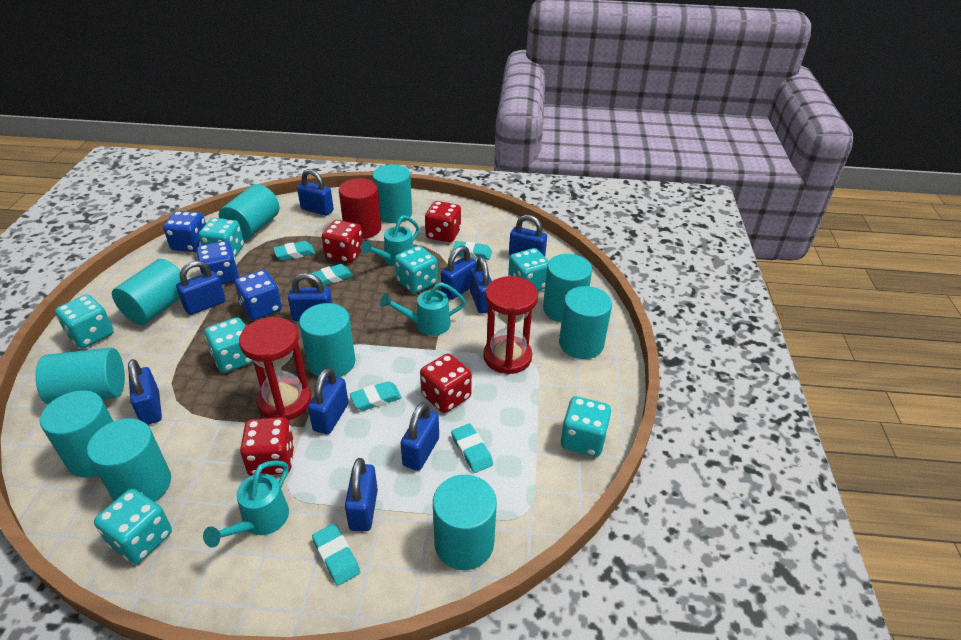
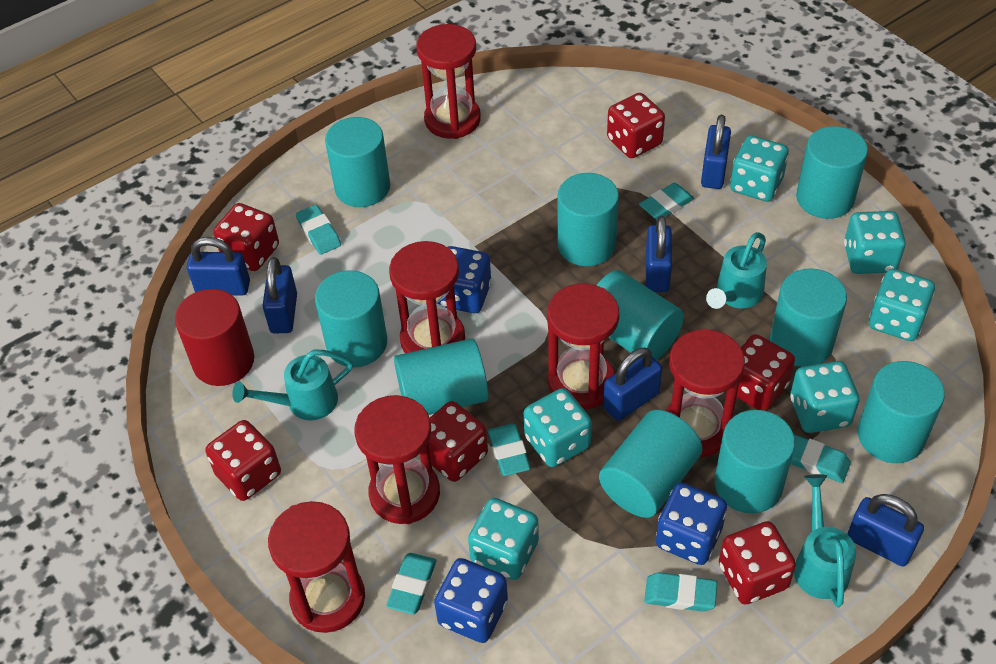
blue padlock: [128,359,162,425] [176,261,225,315] [288,273,332,322] [297,169,334,216] [308,368,348,434] [345,458,378,531] [401,402,439,471] [441,246,477,300] [470,257,492,314] [509,215,547,257] = 10 -> [187,237,250,296] [263,257,297,333] [603,348,662,421] [646,216,672,292] [701,115,731,189] [847,494,924,566] = 6
red dice: [240,417,295,476] [322,220,363,263] [420,353,472,413] [425,201,461,242] = 4 -> [205,420,281,501] [213,203,279,271] [428,401,488,482] [607,93,665,158] [719,521,796,605] [736,334,795,411] = 6
red hourglass: [239,317,311,420] [483,276,538,374] = 2 -> [268,501,365,633] [354,395,440,524] [389,241,465,353] [416,24,481,139] [547,284,619,409] [665,329,745,457] = 6
turquoise dice: [55,294,114,349] [94,489,172,564] [199,218,244,257] [205,317,253,373] [395,246,438,293] [508,248,549,291] [561,396,611,457] = 7 -> [468,498,539,580] [524,388,592,467] [730,135,789,202] [790,361,859,433] [844,211,906,274] [869,269,935,341] = 6

